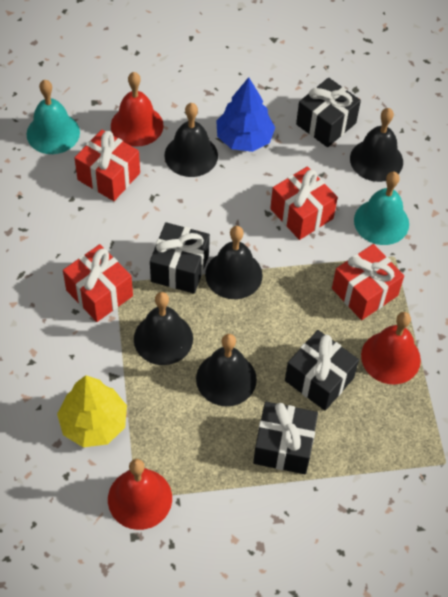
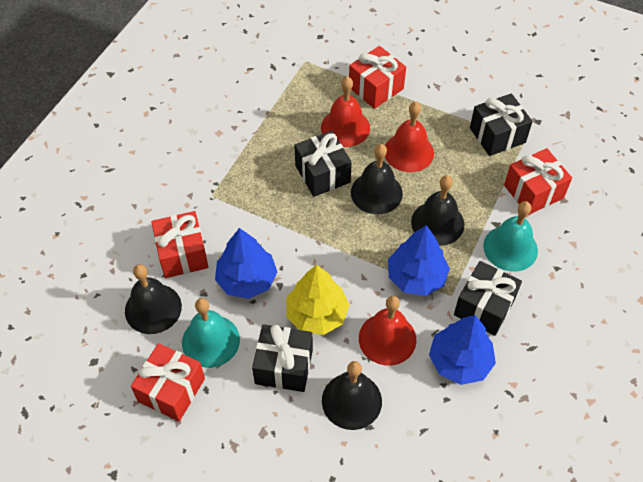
black bell: [134,292,193,365] [164,103,218,177] [196,334,257,406] [205,226,263,299] [350,108,403,182] = 5 -> [125,264,182,334] [322,361,382,430] [351,144,403,214] [411,175,464,246] = 4
blue tree: [216,77,275,152] = 1 -> [215,228,277,299] [388,225,450,296] [429,315,496,385] = 3

